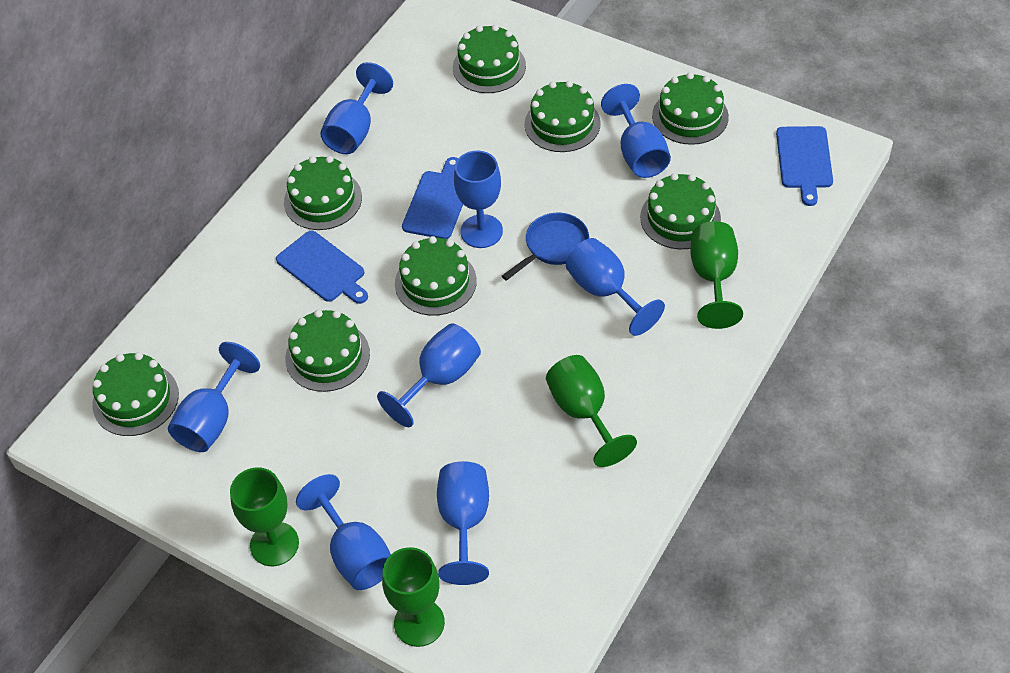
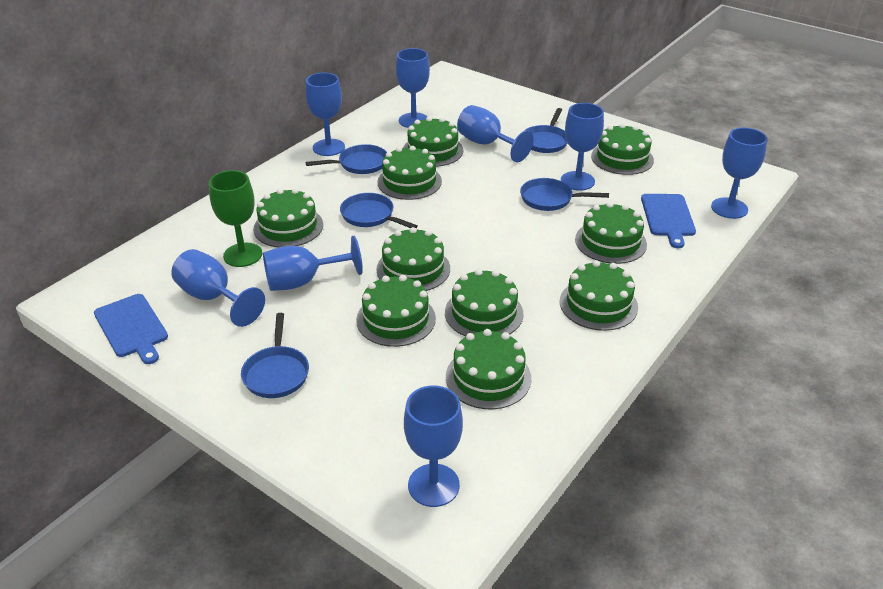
blue cutting board: [276,231,368,304] [402,157,463,239] [776,126,833,206] = 3 -> [94,294,168,364] [641,194,696,248] = 2
blue pan: [502,213,589,281] = 1 -> [241,313,309,398] [306,144,387,174] [340,193,418,228] [520,178,609,211] [524,108,567,153] = 5
green cake: [92,352,179,436] [284,156,362,230] [285,310,370,392] [395,236,477,316] [453,25,526,93] [524,81,601,152] [640,173,721,249] [652,73,729,145] = 8 -> [253,188,323,247] [356,275,436,347] [376,227,450,291] [377,146,442,200] [403,117,463,167] [445,269,524,337] [446,329,532,409] [560,260,638,331] [575,202,647,264] [591,123,654,175] = 10
green goblet: [230,467,299,566] [382,547,445,647] [546,355,637,467] [690,221,743,329] = 4 -> [209,170,262,267] = 1

